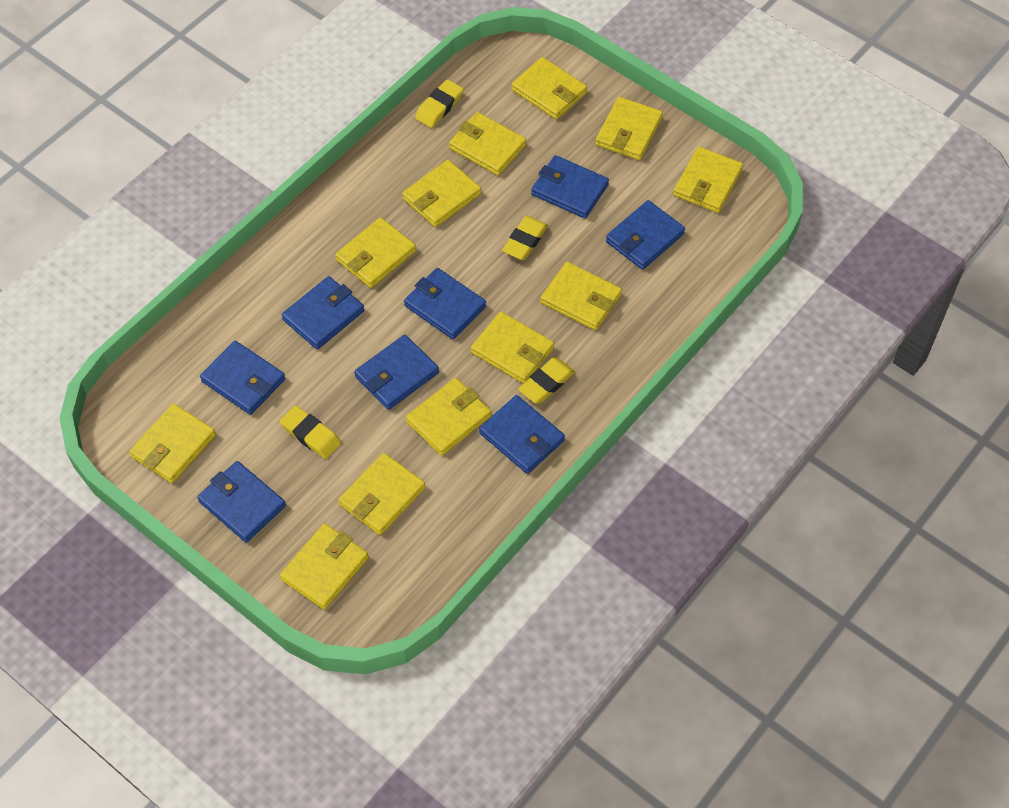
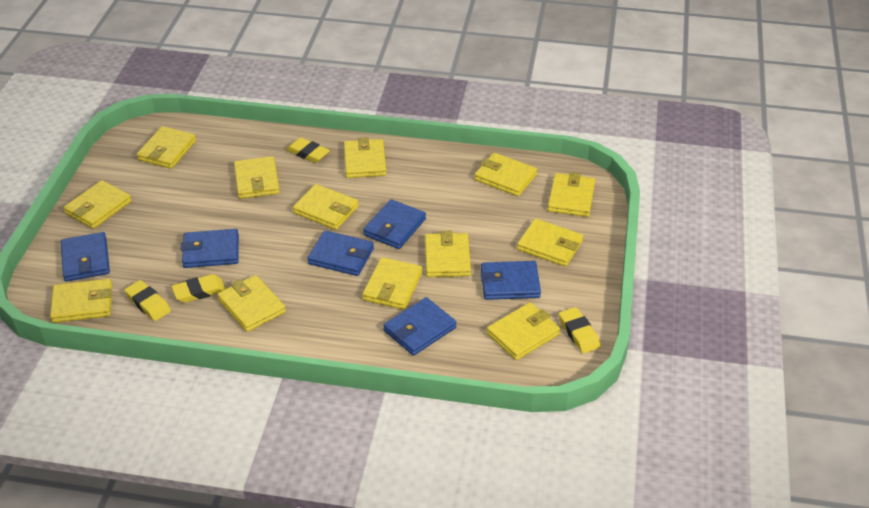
blue wallet: [197,461,286,542] [200,341,285,415] [282,276,364,349] [354,335,439,410] [404,268,486,339] [479,395,565,474] [531,155,609,218] [606,200,685,270] = 8 -> [61,232,110,282] [181,229,239,268] [308,230,374,276] [363,199,426,249] [383,297,456,356] [481,261,541,300] = 6
yellow wallet: [129,404,216,483] [280,524,369,610] [335,217,416,288] [338,453,425,535] [402,160,481,227] [406,378,491,456] [449,112,526,176] [471,312,554,384] [511,57,587,119] [541,262,622,330] [595,97,663,160] [673,147,743,213] = 12 -> [50,279,112,323] [64,180,131,229] [137,126,196,169] [217,275,286,332] [234,156,280,199] [293,184,359,230] [344,137,386,178] [362,257,422,310] [425,231,471,277] [474,153,537,196] [487,302,560,360] [517,218,583,267] [548,172,595,217] = 13

